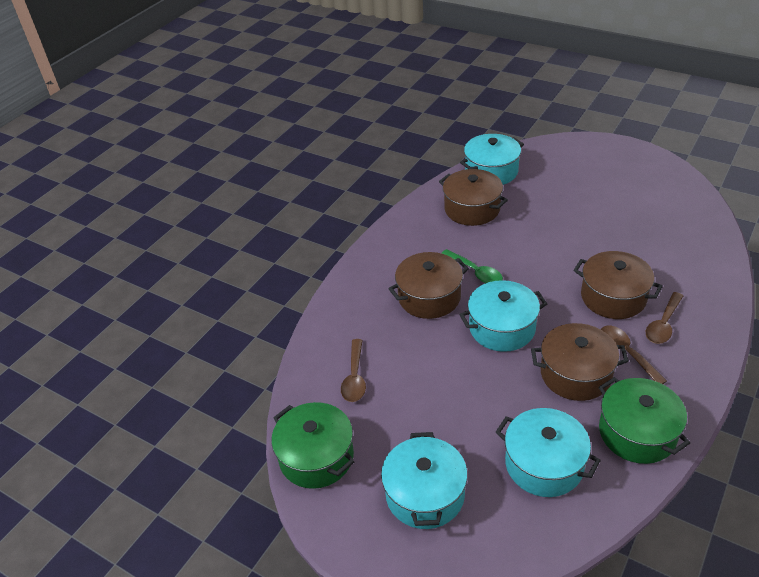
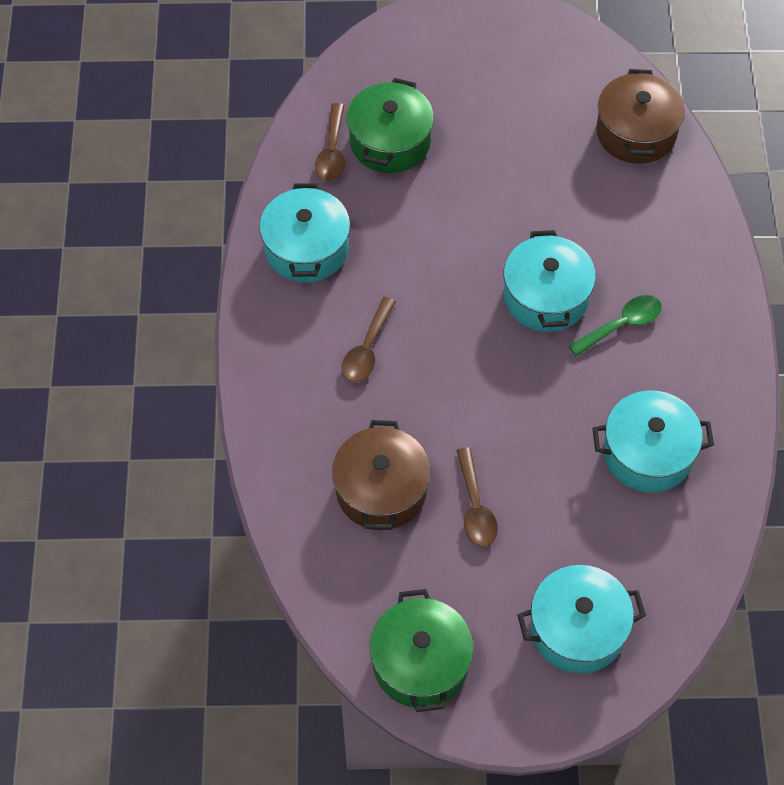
brown pot: [388,252,469,319] [439,169,508,226] [531,323,629,401] [573,251,663,319] = 4 -> [332,420,430,530] [596,69,685,164] = 2

